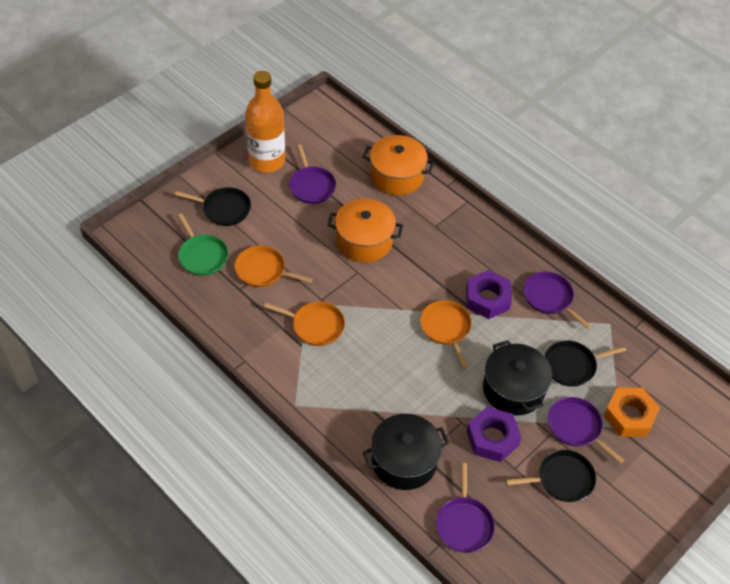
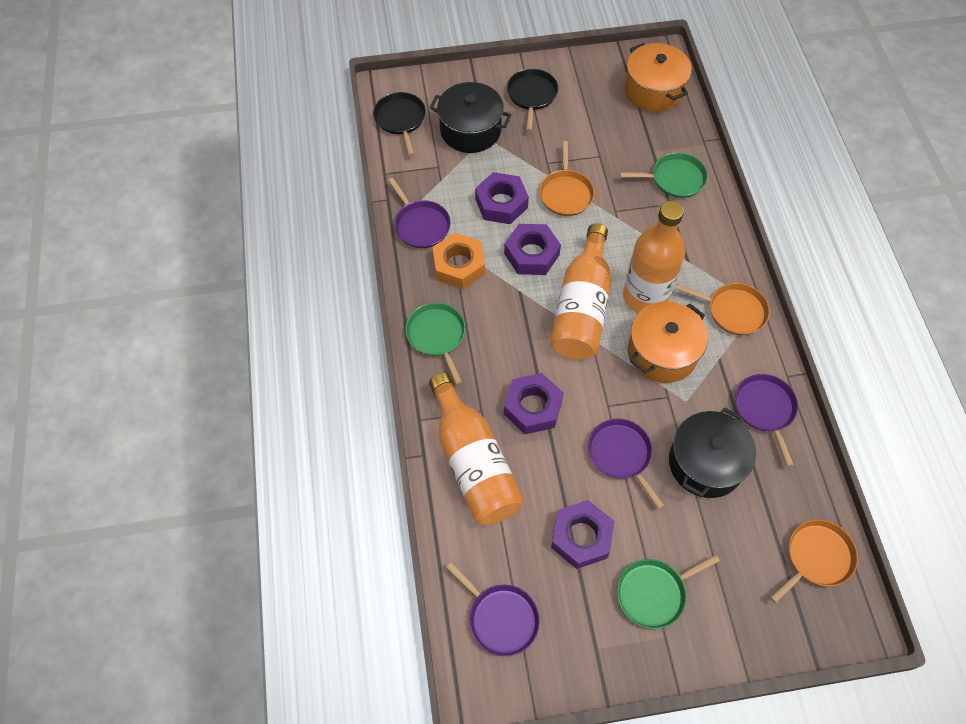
black pan: [175,187,251,226] [506,450,596,502] [545,340,626,387] = 3 -> [373,92,426,156] [507,69,558,131] = 2
green pan: [178,214,228,276] = 1 -> [405,303,465,385] [617,555,720,629] [620,152,708,198] = 3
orange bottle: [245,71,285,173] = 1 -> [429,372,524,525] [550,224,612,360] [623,201,685,313] = 3
purple nut: [466,270,512,319] [467,407,522,462] = 2 -> [475,172,529,224] [504,224,561,275] [504,373,564,434] [551,500,614,569] = 4

